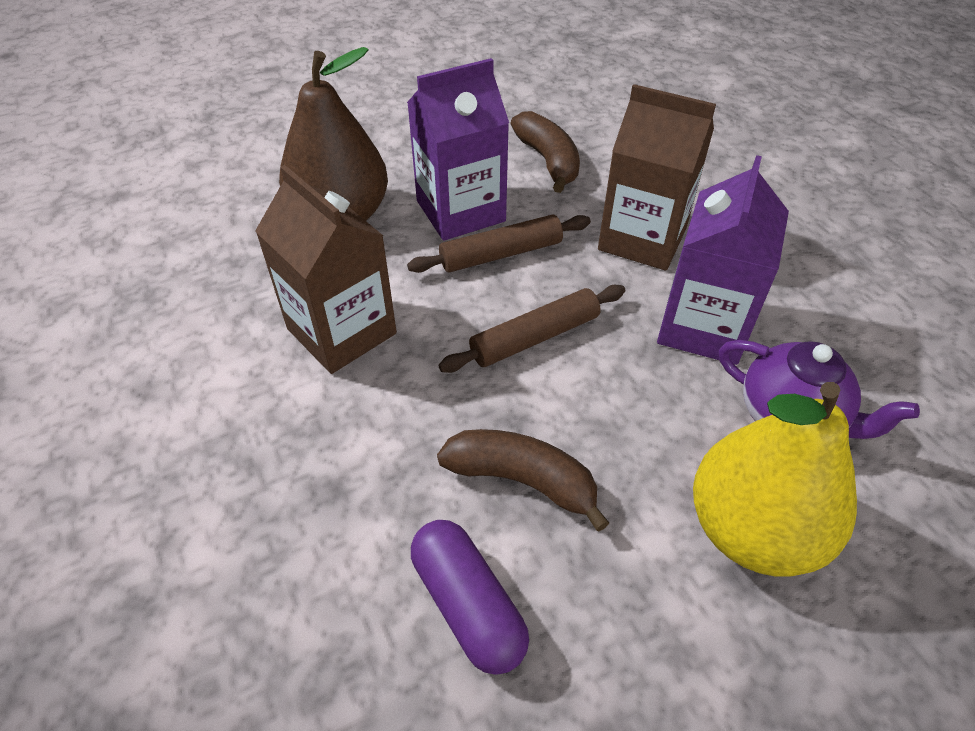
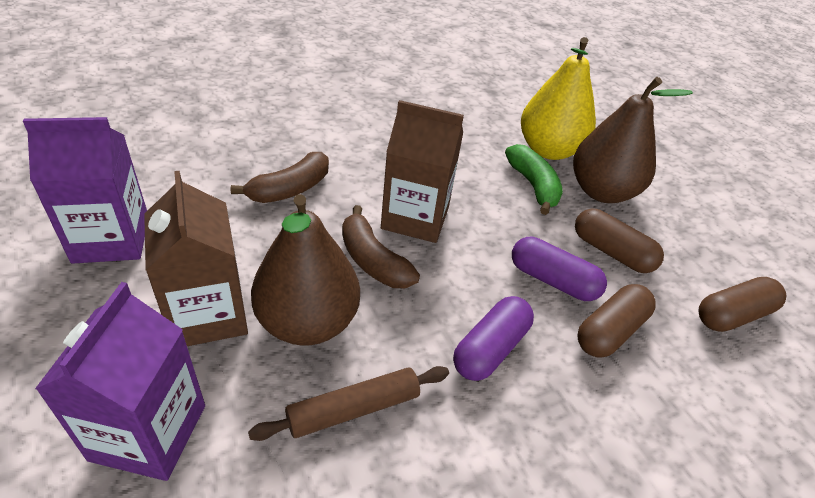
brown capsule: none = 0 -> [575,209,664,273] [577,284,656,358] [698,277,786,332] = 3
brown pear: [279,47,388,221] = 1 -> [251,194,360,346] [573,77,693,203] = 2
brown rolling pin: [407,215,591,273] [438,285,625,373] = 2 -> [248,366,449,441] = 1
green banana: none = 0 -> [505,144,563,215] = 1
purple capsule: [411,520,529,675] = 1 -> [453,296,534,381] [512,237,607,301] = 2
purple teapot: [719,340,920,439] = 1 -> none = 0

